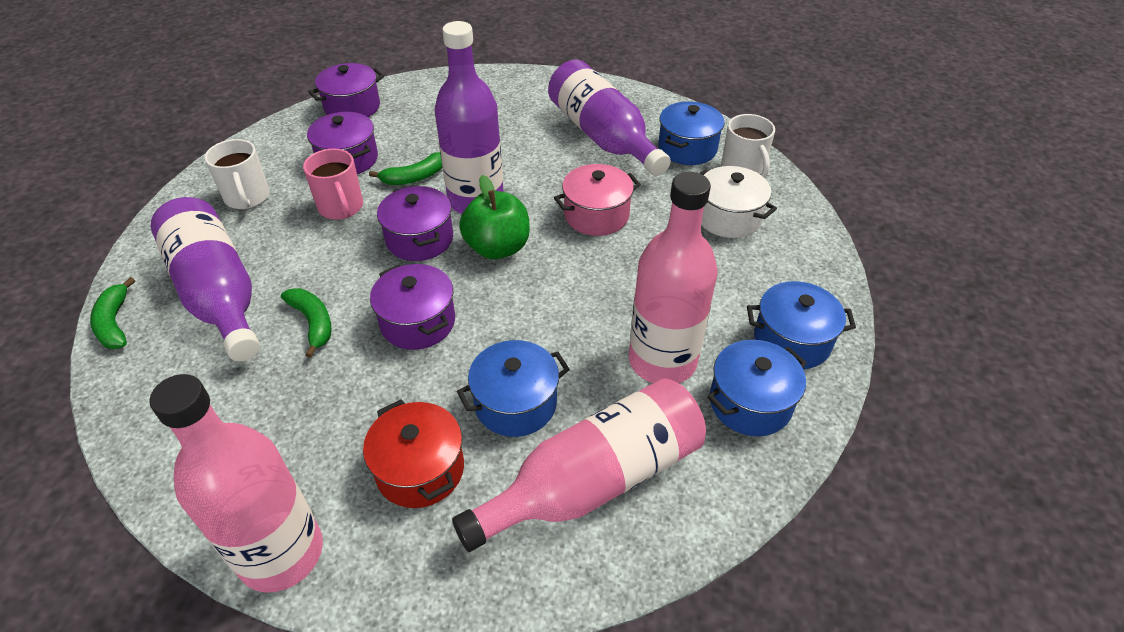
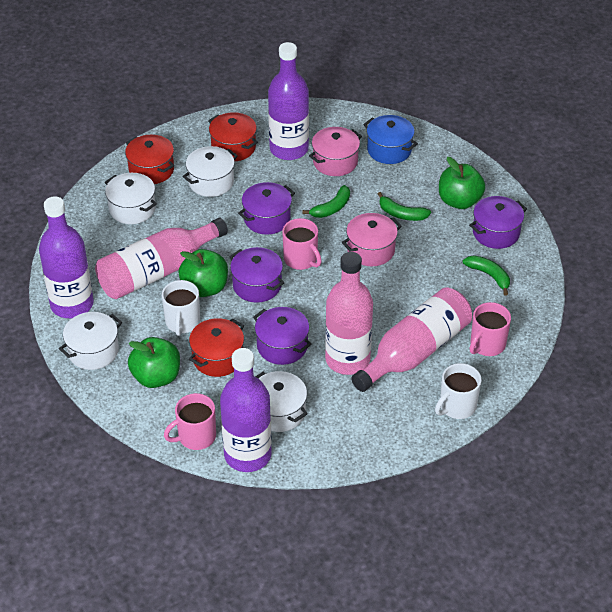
blue pot: [457,340,570,437] [658,101,725,165] [708,340,807,436] [747,281,856,369] = 4 -> [363,115,418,164] = 1
green apple: [459,175,530,259] = 1 -> [128,337,180,388] [179,249,228,297] [439,157,485,209] = 3
pink mug: [303,149,363,220] = 1 -> [164,393,216,450] [282,218,322,270] [470,302,511,356] = 3
pink pot: [554,164,641,236] = 1 -> [309,127,362,176] [342,213,402,266] = 2
red pot: [363,400,464,508] = 1 -> [125,135,174,184] [189,318,244,377] [208,112,258,161] = 3
white pot: [699,166,777,238] = 1 -> [59,312,122,370] [105,173,157,224] [182,146,238,197] [255,371,308,432] = 4

